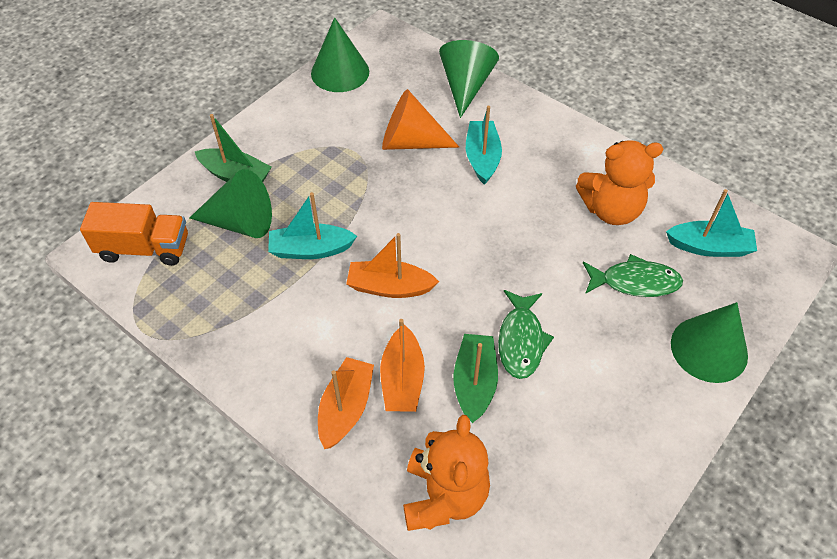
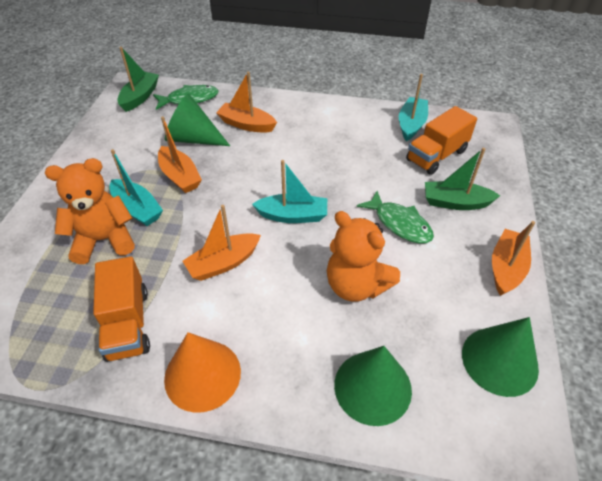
green cone: [190,169,272,238] [311,17,369,92] [439,40,499,118] [671,302,748,383] = 4 -> [165,93,230,146] [334,346,412,426] [462,317,539,397] = 3
orange boat: [318,357,374,449] [346,233,439,298] [380,319,425,412] = 3 -> [158,117,202,193] [183,205,261,281] [216,72,277,132] [492,221,535,296] = 4
orange truck: [80,202,188,266] = 1 -> [93,256,150,362] [406,106,477,175] = 2

